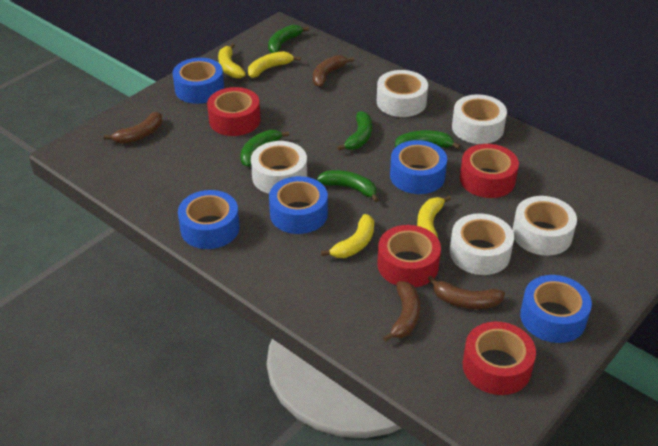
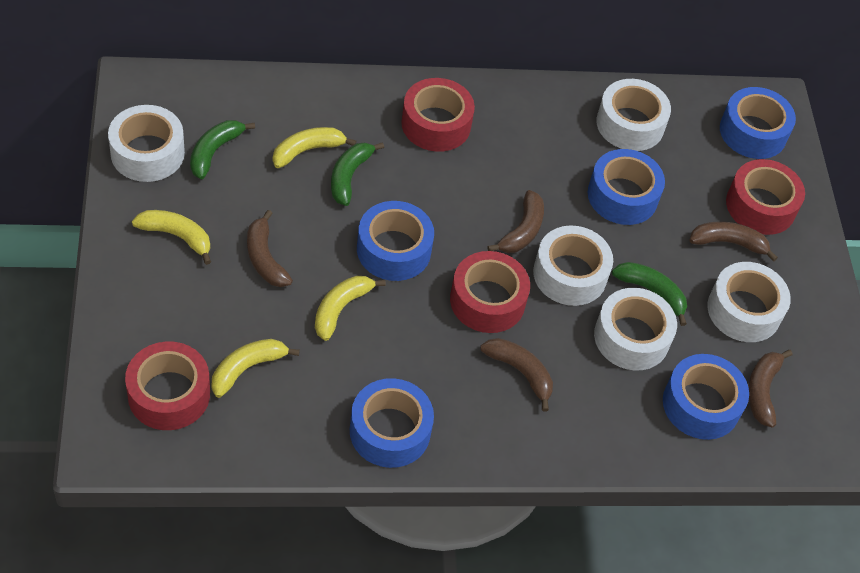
brown banana: [104,112,162,144] [313,55,354,87] [383,281,420,342] [428,276,505,309] = 4 -> [247,210,293,287] [480,338,553,412] [487,190,544,253] [689,221,778,262] [748,350,793,428] = 5
green banana: [240,130,289,167] [268,25,309,53] [316,170,379,202] [337,111,372,151] [395,130,461,149] = 5 -> [190,120,255,179] [331,142,384,206] [612,262,687,326] = 3

